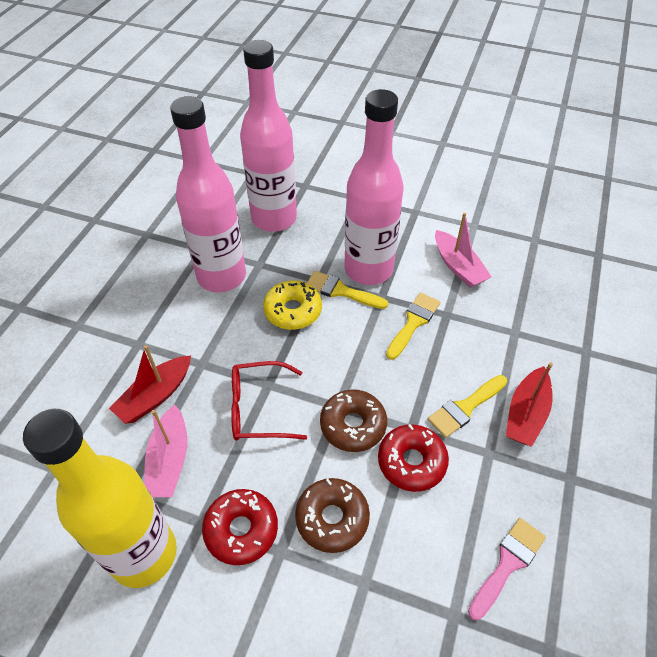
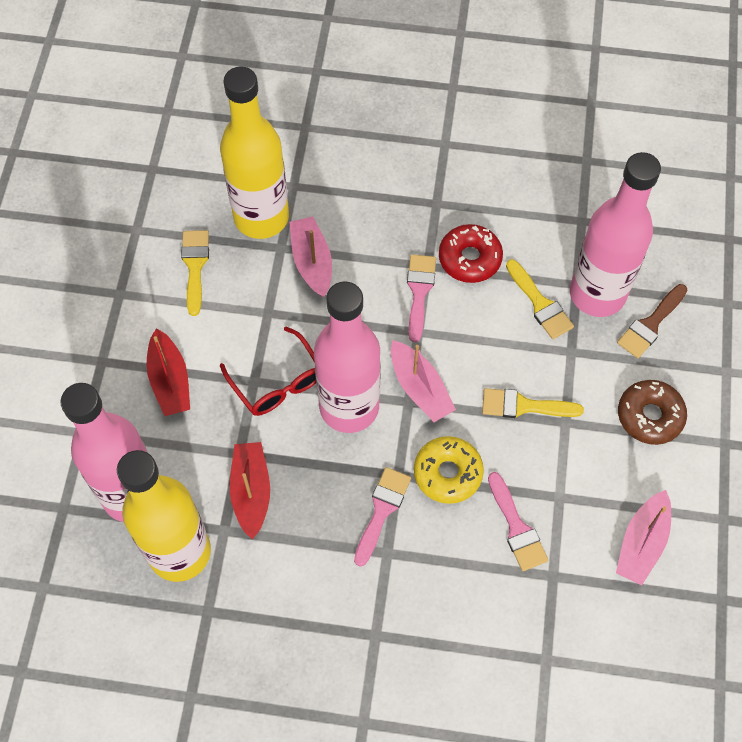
brown brush: none = 0 -> [617,284,687,358] = 1
brown donut: [295,478,370,553] [320,389,387,452] = 2 -> [618,380,687,445] = 1
pink boat: [144,404,187,497] [435,213,492,288] = 2 -> [290,216,332,297] [391,340,456,422] [616,490,671,585] = 3
pink brush: [468,518,546,620] = 1 -> [354,467,411,567] [407,254,436,342] [488,472,548,571] = 3
red donut: [202,489,278,565] [378,424,449,492] = 2 -> [439,224,503,283] = 1
yellow bottle: [23,409,177,588] = 1 -> [117,450,211,582] [220,67,289,239] = 2

